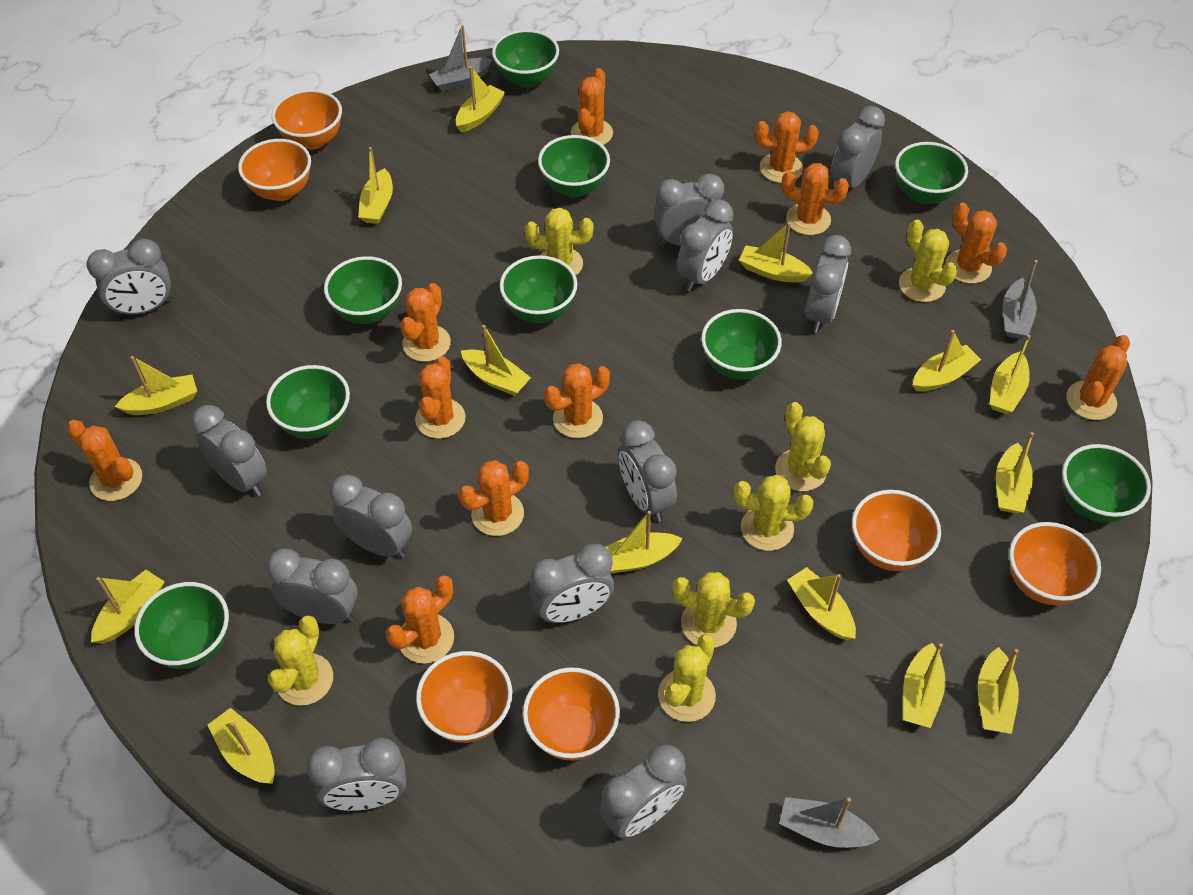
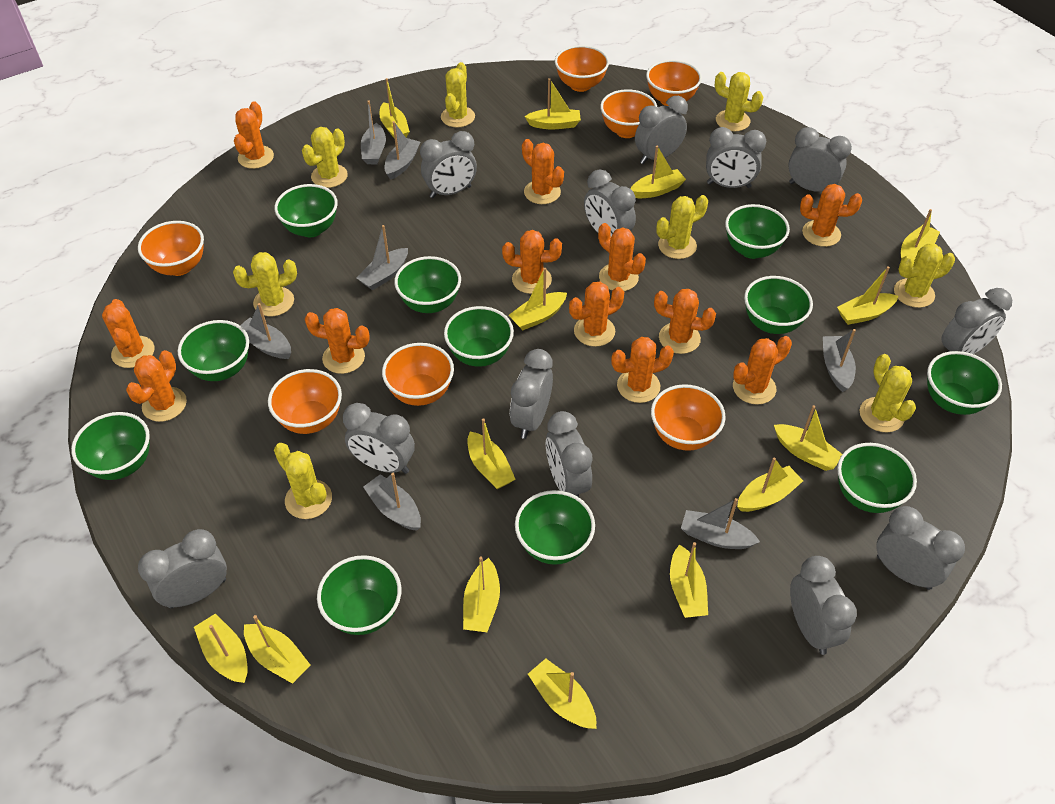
green bowl: [134,582,229,669] [266,365,350,439] [324,256,402,324] [492,29,559,88] [500,255,577,323] [538,135,610,197] [701,309,782,379] [895,142,968,204] [1062,444,1151,523] = 9 -> [71,412,150,480] [178,320,249,381] [275,184,338,237] [317,555,401,635] [394,256,461,313] [444,306,514,367] [515,490,595,565] [725,204,790,259] [744,276,813,334] [837,443,917,513] [927,351,1002,415] = 11
grey boat: [429,25,492,92] [779,797,880,848] [1003,260,1038,339] = 3 -> [240,303,291,359] [356,225,408,290] [361,101,386,164] [363,473,421,531] [384,121,420,180] [681,498,760,549] [823,329,856,392] = 7
orange bowl: [238,139,311,201] [272,89,342,150] [416,651,512,743] [523,667,620,760] [852,490,941,571] [1009,522,1101,605] = 6 -> [138,221,204,276] [268,369,342,434] [382,343,454,406] [555,45,609,92] [600,89,657,138] [646,60,702,106] [651,384,726,451] = 7
orange cactus: [67,420,142,501] [386,576,454,664] [400,283,451,362] [415,356,466,439] [459,460,529,536] [544,363,610,438] [571,68,613,145] [755,111,819,183] [781,163,849,235] [945,203,1007,284] [1067,335,1130,420] = 11 -> [102,299,154,368] [126,350,187,422] [234,101,274,169] [305,308,370,374] [502,230,562,294] [522,139,564,204] [569,282,624,347] [598,223,646,291] [611,337,674,403] [654,289,716,354] [733,336,792,405] [800,184,862,247] = 12
yellow cactus: [268,615,333,706] [525,208,594,276] [658,634,716,722] [672,572,755,648] [734,475,813,551] [775,402,831,491] [899,220,958,302] = 7 -> [233,252,297,316] [274,443,332,519] [302,127,348,188] [441,62,475,128] [656,195,708,259] [715,72,763,131] [859,354,916,432] [894,243,955,308] = 8

